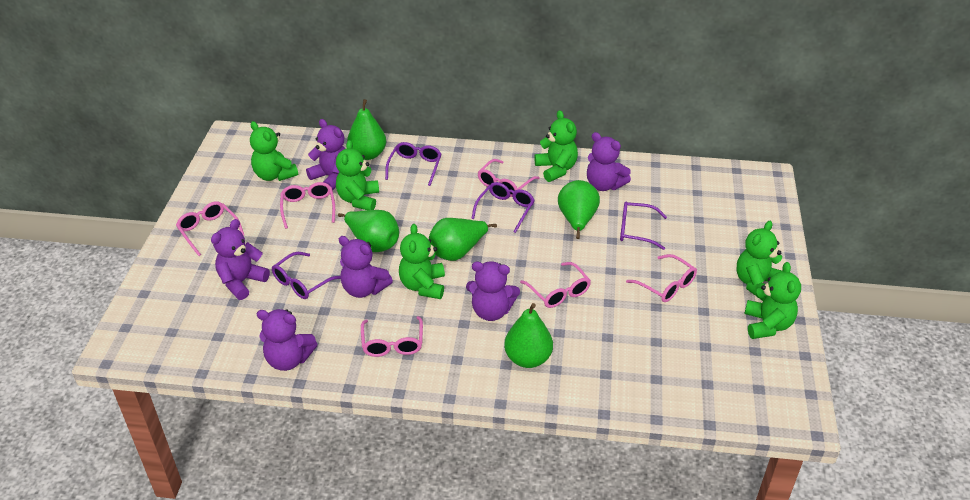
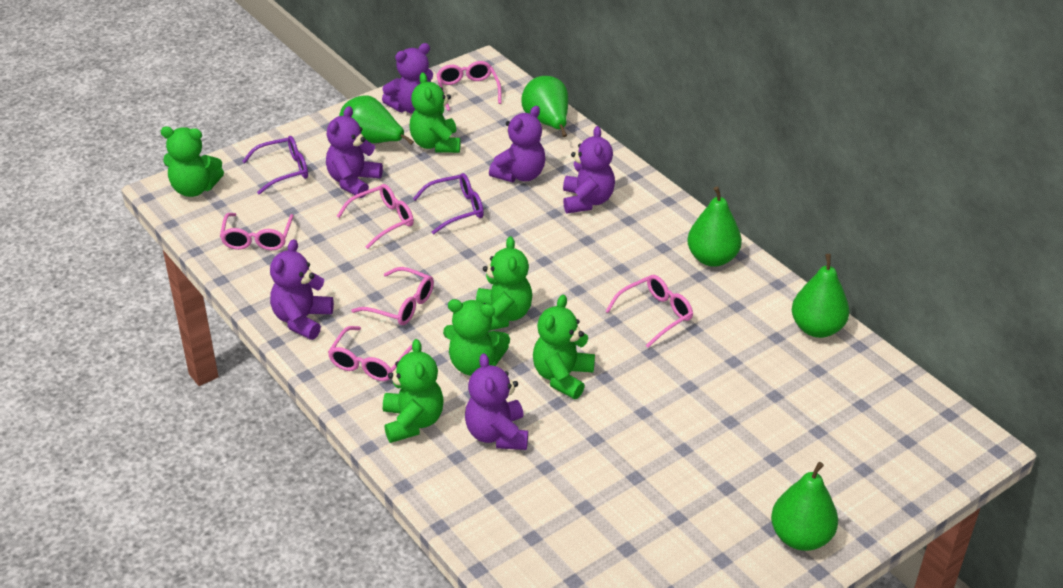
purple glasses: [272,252,341,299] [385,142,442,186] [471,182,535,233] [620,202,667,250] = 4 -> [242,136,308,195] [413,173,484,234] = 2

